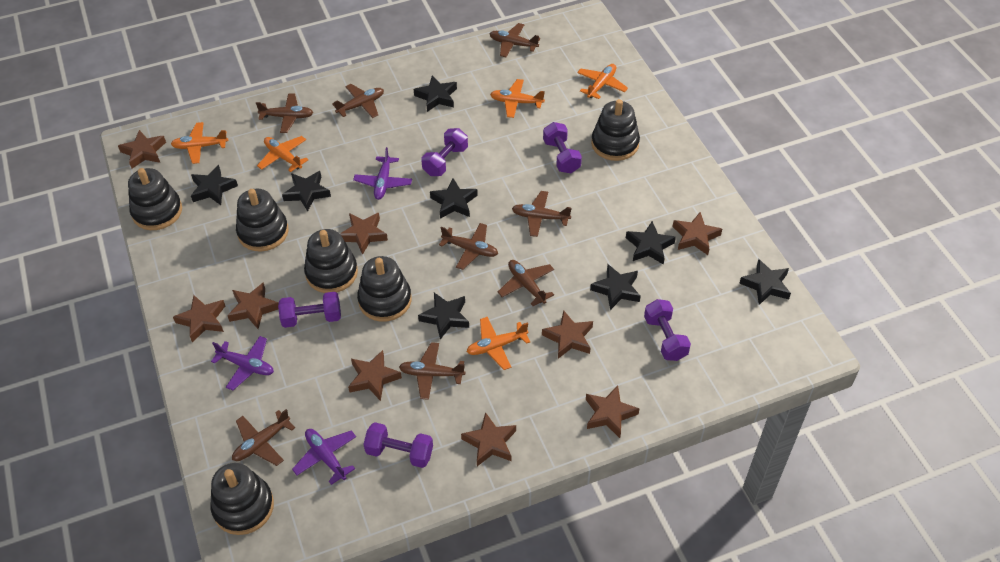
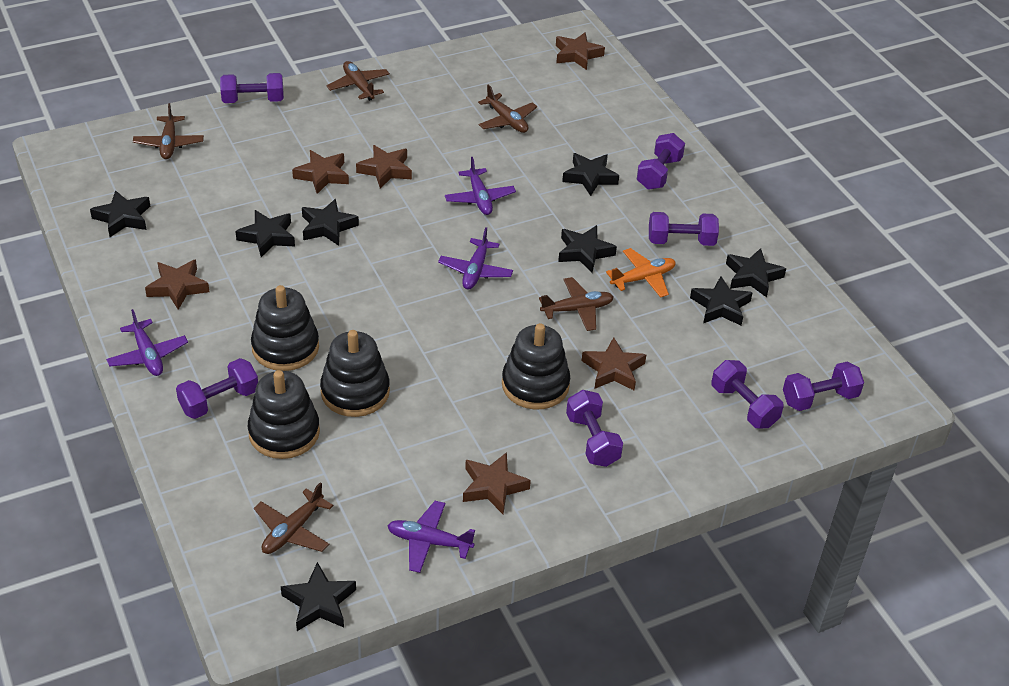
black stacking toy: [128,168,182,230] [210,463,274,535] [236,189,289,252] [304,229,358,293] [357,256,412,322] [591,99,640,161] = 6 -> [248,370,320,459] [251,285,319,371] [320,330,390,417] [502,323,570,410] = 4
brown plane: [232,409,295,466] [256,93,313,133] [332,84,384,118] [399,342,465,400] [439,223,498,270] [490,23,540,57] [498,260,554,306] [512,191,572,237] = 8 -> [133,103,204,160] [254,482,333,554] [326,61,390,101] [478,84,537,133] [539,277,614,331] = 5
brown star: [118,130,166,169] [173,295,225,342] [227,282,279,329] [340,213,388,255] [348,350,402,401] [461,412,516,466] [542,310,593,359] [586,385,639,438] [672,212,722,255] = 9 -> [145,260,209,310] [292,150,349,194] [356,145,412,188] [463,452,531,514] [556,32,605,70] [582,337,646,390] = 6
orange plane: [171,122,228,164] [257,136,308,172] [467,317,530,370] [490,79,545,118] [577,64,628,99] = 5 -> [606,248,676,298] = 1
purple dumbbell: [278,292,341,328] [363,422,433,468] [421,128,468,176] [543,122,582,173] [644,299,691,361] = 5 -> [176,358,258,419] [220,73,284,103] [566,390,623,467] [637,133,685,190] [649,212,719,246] [711,360,784,428] [783,362,864,411] = 7
purple plane: [211,336,274,390] [292,429,356,485] [353,147,412,200] = 3 -> [106,309,188,376] [387,501,475,573] [438,227,513,290] [445,157,516,215] = 4

